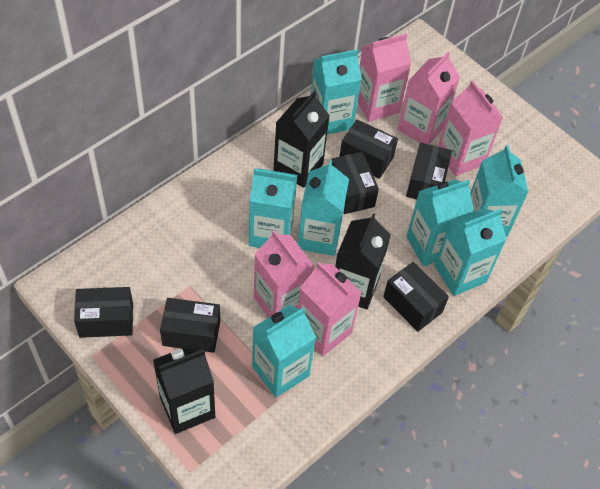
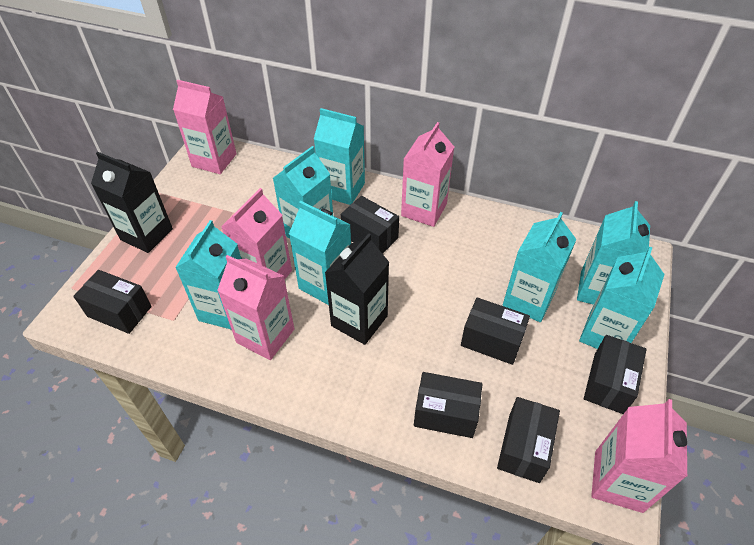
black carton: [153,343,215,434] [273,91,330,188] [335,213,391,309] = 3 -> [91,152,173,253] [325,234,389,345] = 2

